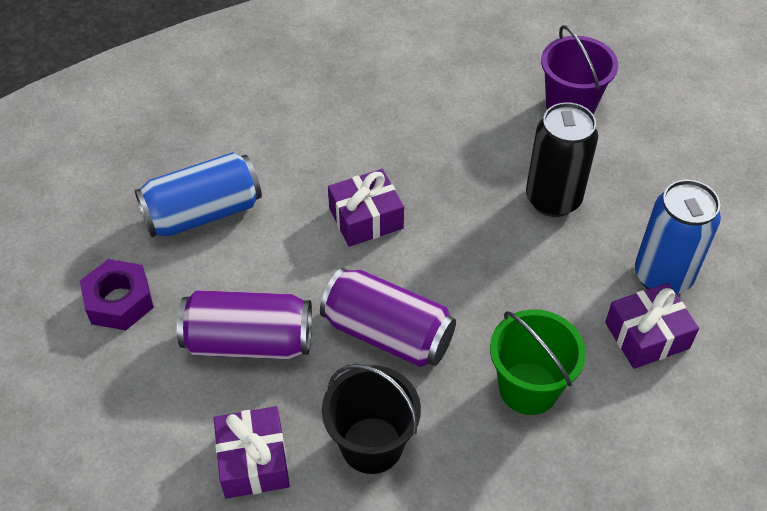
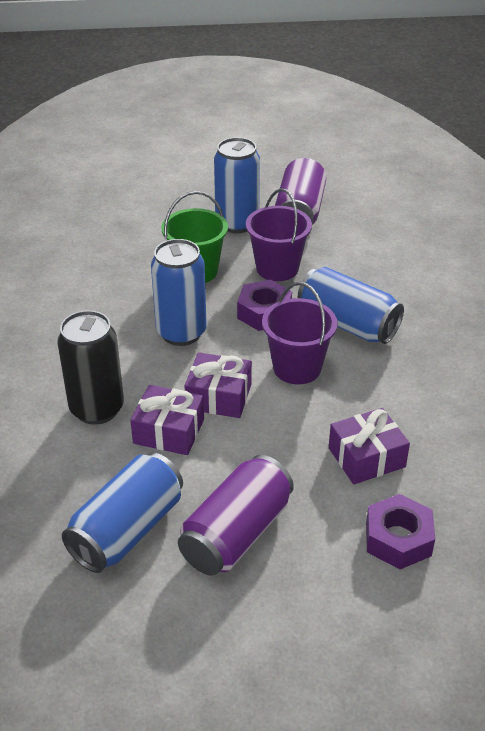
black bucket: [322,364,421,474] = 1 -> none = 0
blue can: [134,152,262,237] [635,180,721,294] = 2 -> [62,453,183,573] [151,239,207,346] [214,137,260,233] [298,267,404,344] = 4
purple bucket: [541,25,618,114] = 1 -> [246,188,312,281] [262,282,337,384] = 2
purple nut: [80,259,154,330] = 1 -> [237,280,292,331] [366,494,435,569] = 2

